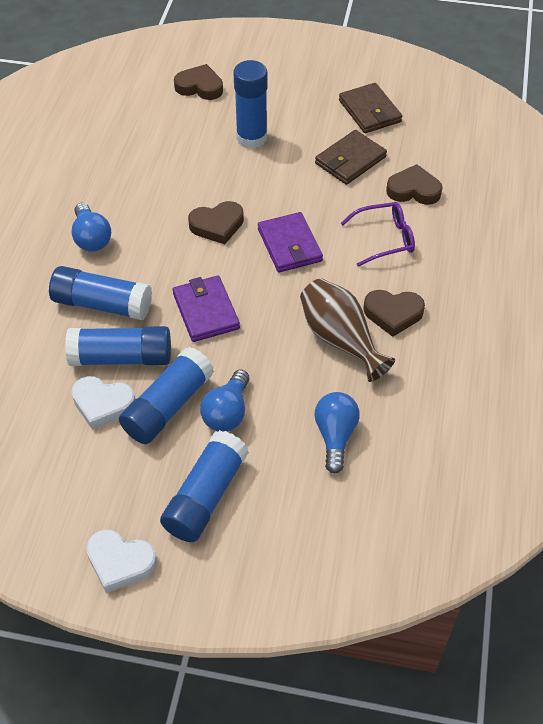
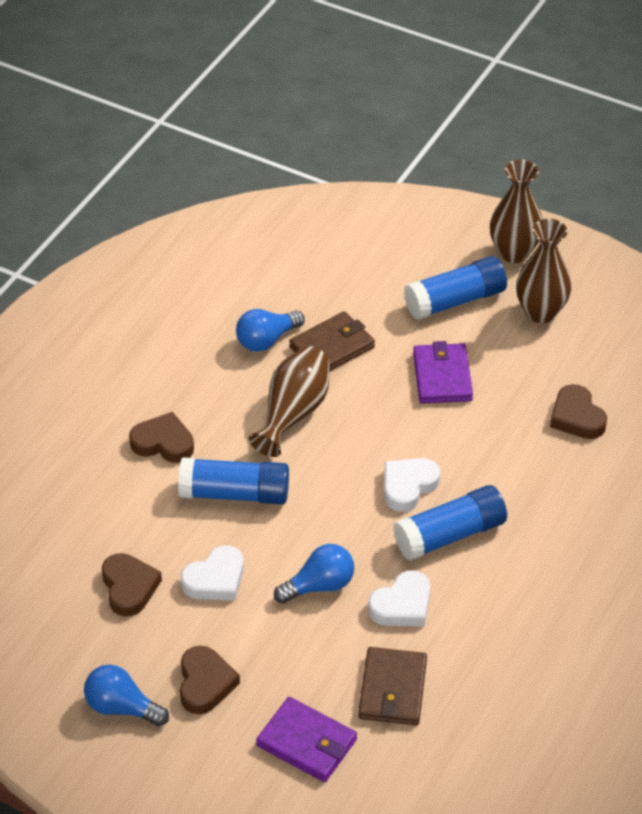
blue glue stick: [49,266,152,320] [65,326,171,366] [119,347,214,444] [160,430,249,542] [234,60,268,148] = 5 -> [178,457,289,504] [393,485,507,561] [404,256,507,320] = 3
brown vase: [300,278,395,382] = 1 -> [248,346,330,457] [490,160,542,263] [516,219,572,323] = 3
purple glasses: [341,202,415,267] = 1 -> none = 0
white heart: [71,376,135,430] [86,529,157,593] = 2 -> [180,545,244,601] [368,570,430,626] [384,458,440,512] = 3

